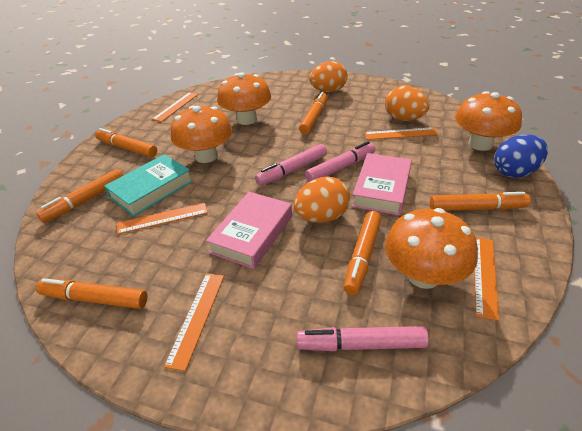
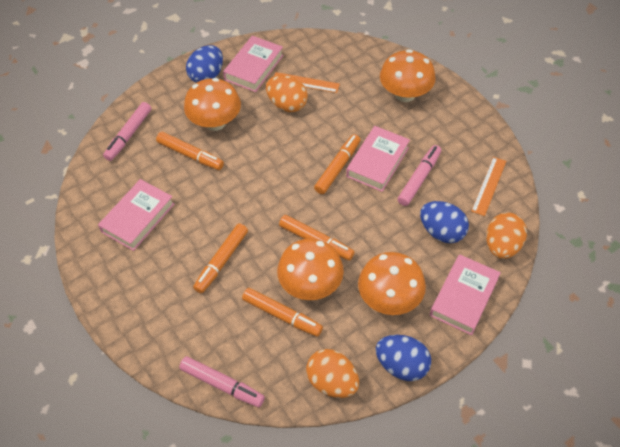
blue egg: [494,134,548,178] = 1 -> [186,45,223,83] [376,335,431,381] [420,201,469,243] = 3
orange marker: [36,169,123,223] [36,278,148,309] [95,128,157,157] [299,92,328,134] [344,211,381,295] [430,192,531,211] = 6 -> [156,132,224,170] [193,223,248,293] [242,288,323,337] [279,215,355,261] [314,134,360,194] = 5
orange ruler: [117,203,208,234] [152,92,198,122] [164,273,224,371] [364,127,438,140] [474,237,499,321] = 5 -> [274,72,340,93] [471,157,506,216] = 2
pink book: [206,192,292,269] [352,153,412,216] = 2 -> [98,179,174,251] [223,36,284,92] [346,126,410,192] [430,254,501,335] = 4
turquoise book: [104,154,193,217] = 1 -> none = 0

